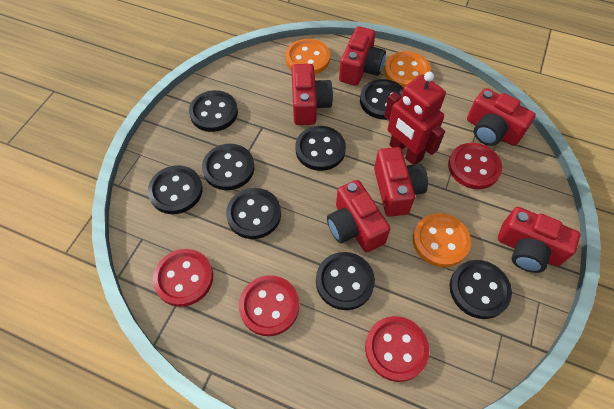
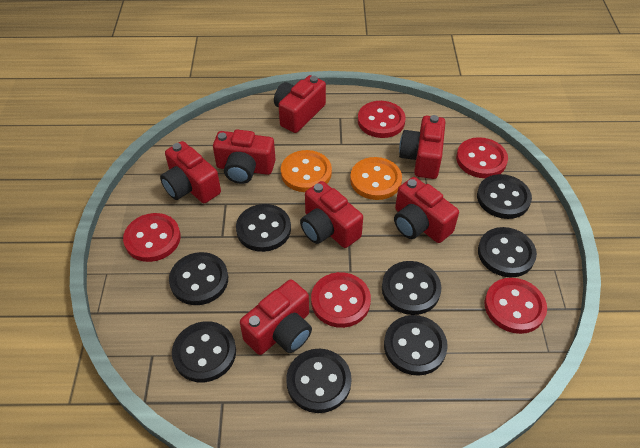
orange button: [285,39,330,74] [384,51,431,88] [413,213,471,267] = 3 -> [281,150,332,192] [350,157,402,200] = 2
red button: [153,249,213,307] [239,275,299,336] [365,316,429,382] [448,143,502,189] = 4 -> [123,213,181,262] [311,272,371,328] [358,101,406,138] [456,137,508,178] [485,278,547,334] = 5
red camera: [291,64,333,125] [327,180,390,253] [339,26,386,86] [374,147,428,217] [467,88,536,146] [498,207,580,273] = 6 -> [160,141,221,203] [213,129,276,184] [240,279,312,355] [274,75,326,133] [300,181,363,248] [394,177,459,243] [399,115,445,179] = 7
red robot: [384,72,446,165] = 1 -> none = 0

